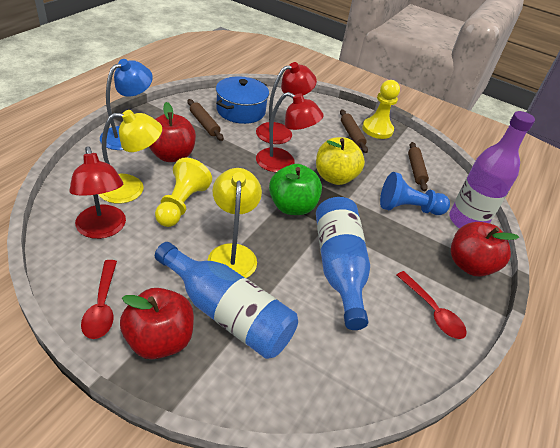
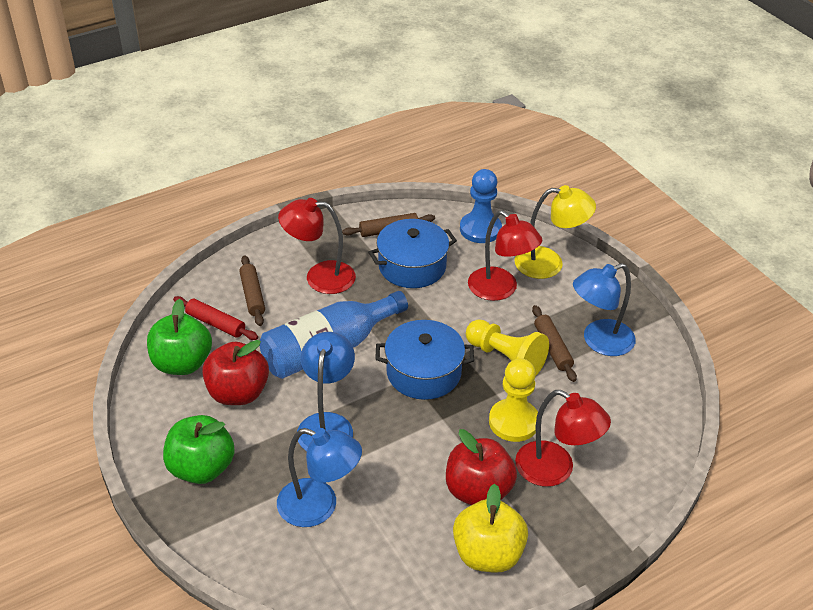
blue bottle: [155,242,298,359] [316,197,370,330] = 2 -> [260,291,408,379] = 1
blue lamp: [100,59,153,150] = 1 -> [277,428,362,527] [297,332,355,451] [573,263,636,356] = 3
blue pot: [216,76,269,124] = 1 -> [369,219,457,288] [375,320,474,400] = 2
green apple: [269,164,322,215] = 1 -> [147,299,212,375] [163,415,235,484] = 2
purple bottle: [449,111,535,228] = 1 -> none = 0
red apple: [120,288,194,359] [149,102,196,162] [451,222,519,277] = 3 -> [202,340,269,405] [446,429,517,505] = 2
red rolling pin: none = 0 -> [173,296,258,340] = 1
red spoon: [81,260,117,339] [397,271,467,339] = 2 -> none = 0
yellow lamp: [99,110,162,204] [208,168,262,278] = 2 -> [514,185,596,279] = 1

